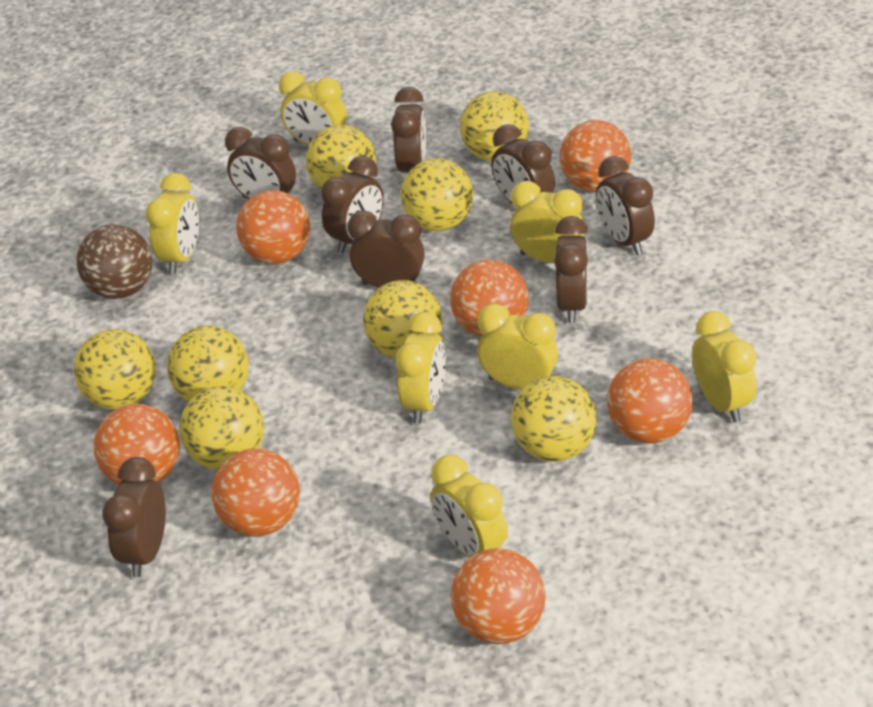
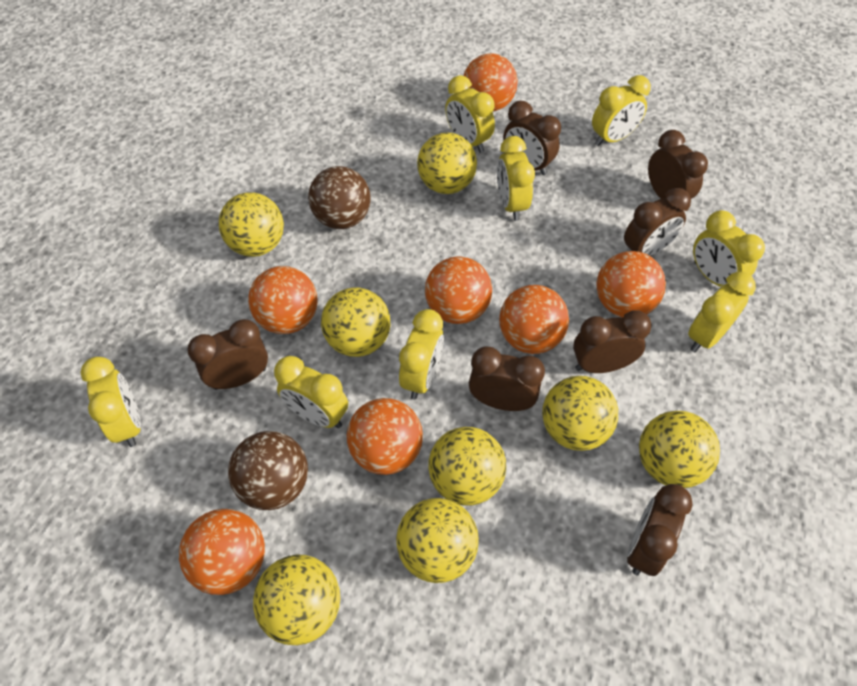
brown ball: [77,224,152,299] = 1 -> [228,431,308,510] [308,166,371,229] = 2
brown clock: [102,457,166,577] [225,127,296,199] [321,156,383,253] [347,211,425,288] [391,87,427,174] [491,124,555,204] [554,216,588,323] [596,156,655,255] = 8 -> [187,319,268,390] [469,347,545,411] [504,101,561,175] [573,311,652,373] [624,188,691,256] [627,484,693,576] [648,130,708,199] = 7
yellow clock: [146,173,199,274] [279,71,347,145] [396,312,446,424] [431,455,508,557] [477,304,558,390] [510,181,584,263] [692,311,757,422] = 7 -> [80,357,141,447] [274,356,348,428] [399,309,444,400] [445,75,495,153] [497,136,535,221] [592,75,651,146] [688,272,756,352] [693,210,765,287] = 8

